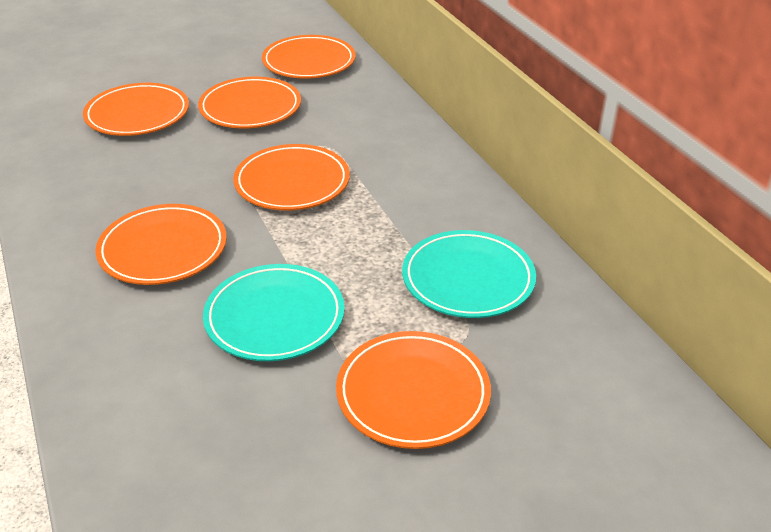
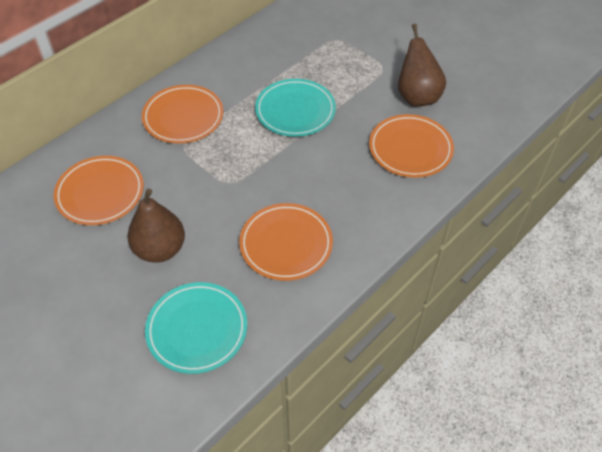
brown pear: none = 0 -> [127,189,185,263] [398,24,446,107] = 2
orange plate: [83,83,189,136] [95,204,227,285] [198,77,301,128] [233,144,350,210] [262,35,356,79] [336,331,491,449] = 6 -> [54,156,144,225] [142,85,223,143] [239,203,333,281] [369,114,454,178] = 4

